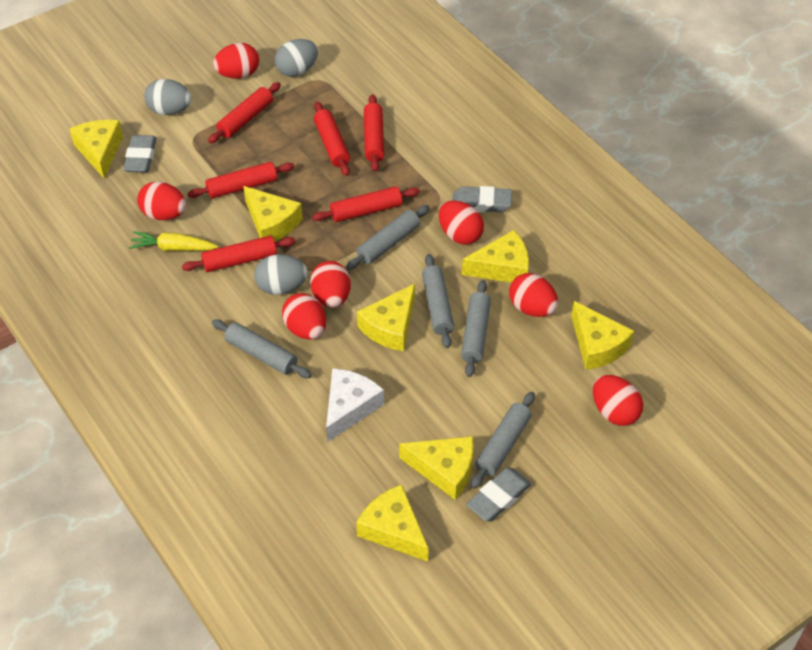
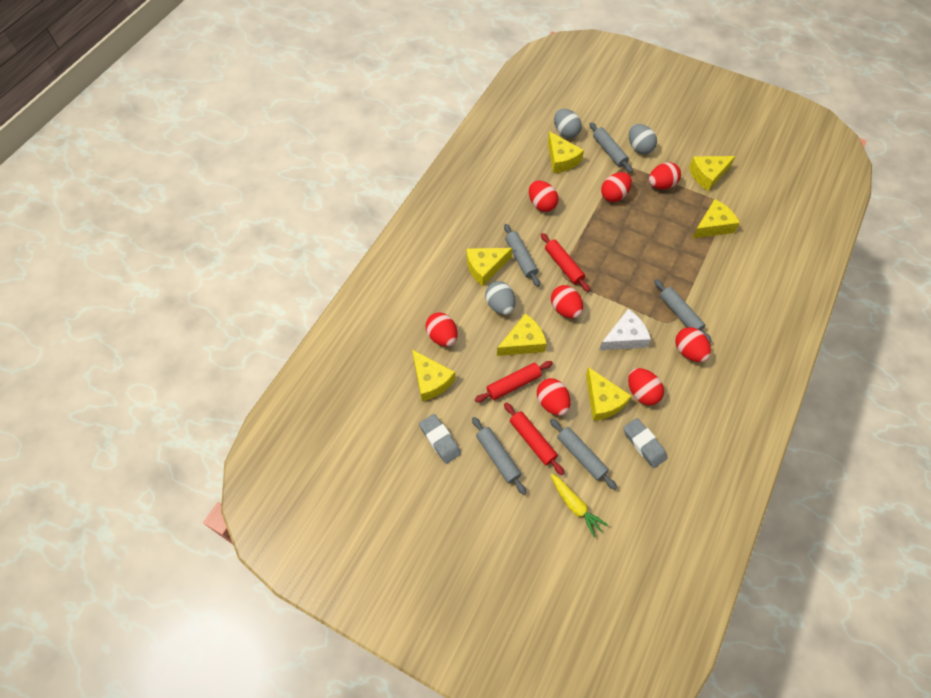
grey eraser: [123,135,157,173] [452,186,512,212] [466,467,532,521] = 3 -> [419,414,461,464] [623,418,667,468] = 2
red egg: [137,182,186,220] [213,43,259,79] [282,293,326,340] [310,261,351,308] [439,201,484,245] [509,273,558,317] [593,375,643,426] = 7 -> [426,313,458,346] [529,181,558,212] [537,378,570,416] [551,285,583,318] [601,172,632,202] [628,368,664,405] [649,162,681,189] [675,327,711,362] = 8
red rolling pin: [182,236,296,272] [187,162,294,199] [208,82,281,143] [312,186,420,222] [314,102,350,176] [364,94,384,172] = 6 -> [475,361,553,402] [504,403,564,475] [541,233,590,292] = 3

